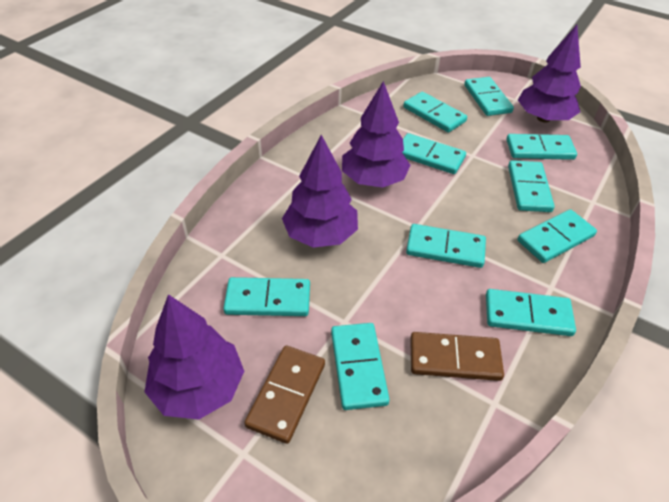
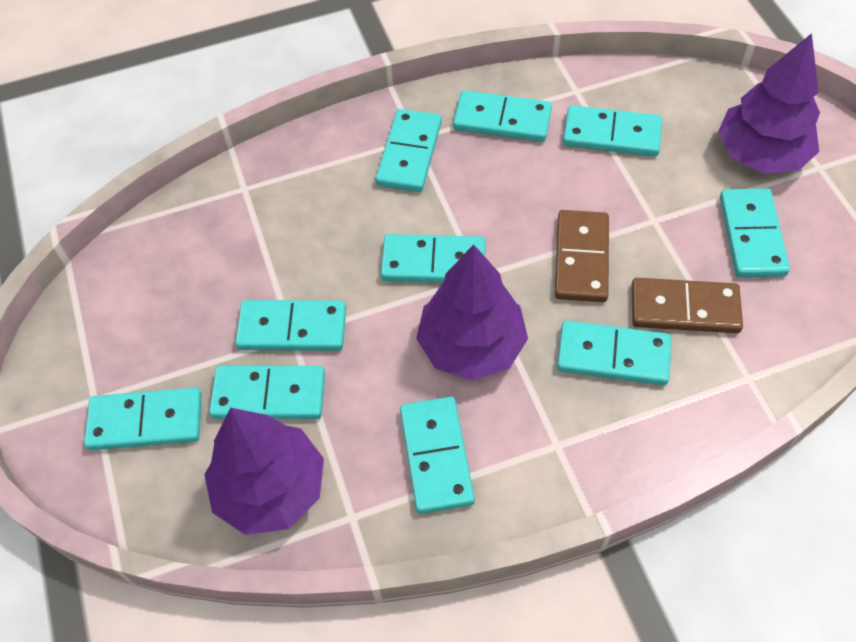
purple tree: [145,294,244,419] [282,135,358,248] [342,81,411,188] [518,25,581,122] = 4 -> [204,408,324,535] [416,244,528,381] [718,33,820,173] = 3

